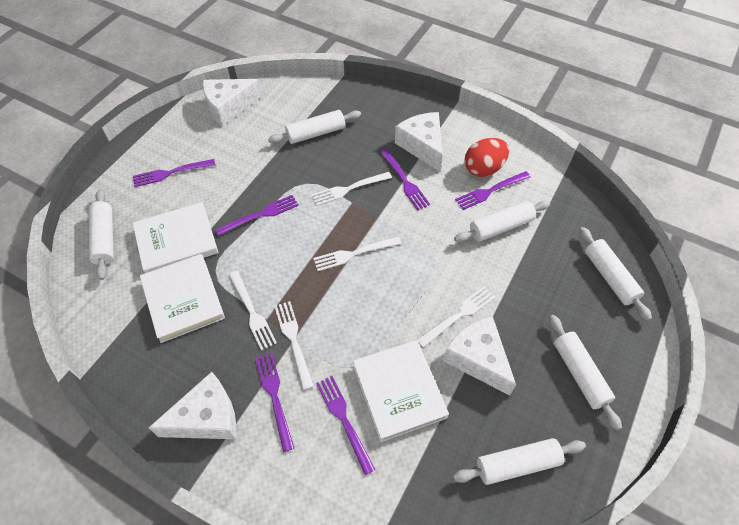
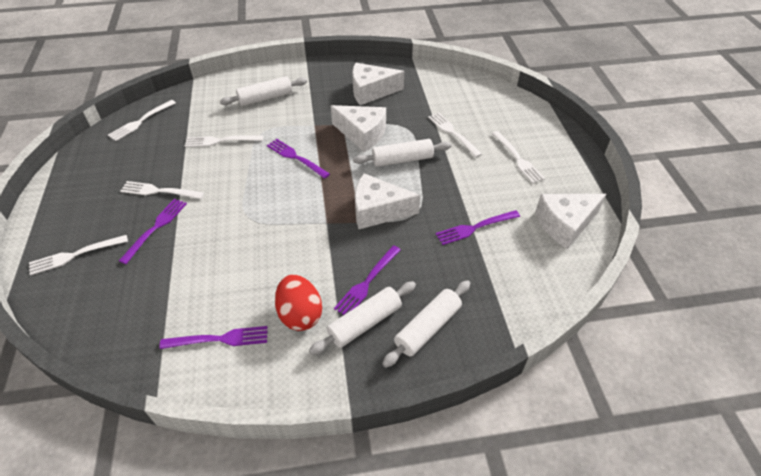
purple fork: [133,159,215,187] [215,195,299,236] [255,353,294,452] [316,376,375,475] [380,149,430,211] [455,171,531,210] = 6 -> [119,199,187,264] [159,326,268,349] [267,139,330,179] [334,245,400,315] [436,210,520,245] = 5
white book: [133,202,218,273] [140,254,225,343] [353,340,449,442] = 3 -> none = 0
white fork: [229,270,277,351] [274,301,314,390] [312,172,392,206] [313,236,401,271] [417,286,496,348] = 5 -> [29,235,128,275] [108,100,176,141] [120,181,204,199] [185,135,263,147] [428,112,482,157] [492,131,545,184] = 6
white rolling pin: [89,189,113,280] [268,110,361,144] [453,438,586,485] [454,200,550,242] [549,315,622,430] [579,227,652,321] = 6 -> [220,76,307,106] [309,281,416,355] [353,139,451,167] [382,280,470,368] = 4

